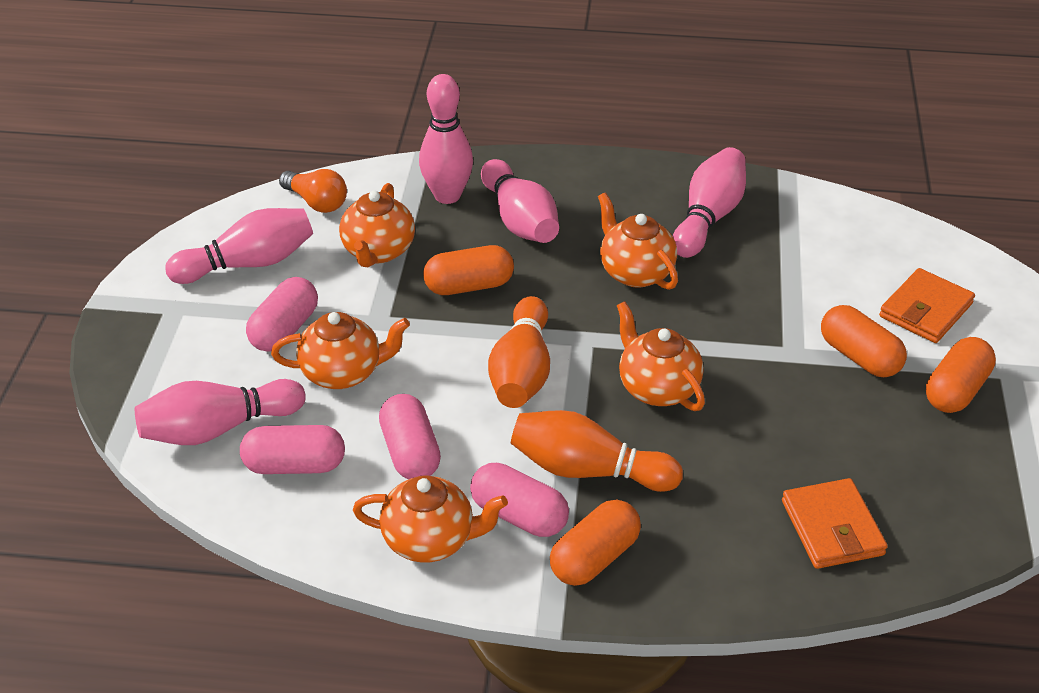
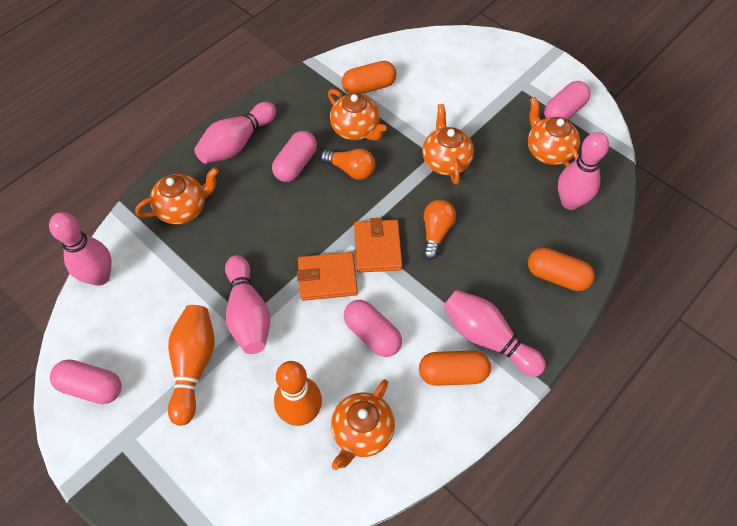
orange capsule: [423,245,514,295] [550,500,641,586] [821,305,907,377] [926,337,996,413] = 4 -> [342,61,397,94] [419,350,491,386] [528,248,595,291] = 3
orange light bulb: [279,169,347,213] = 1 -> [320,149,375,180] [423,200,456,260] = 2

